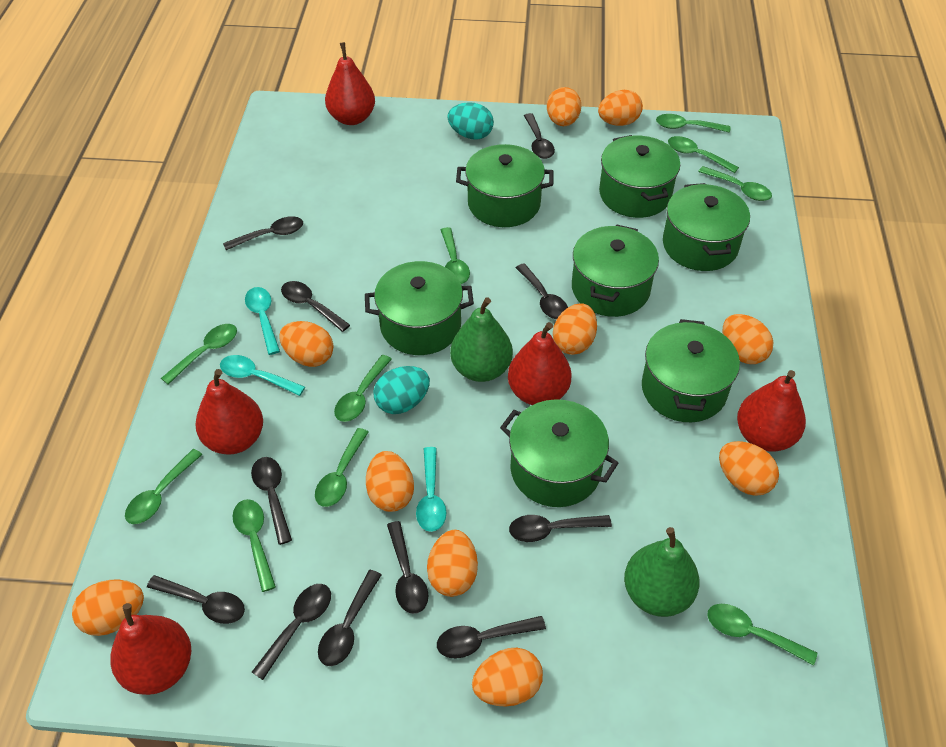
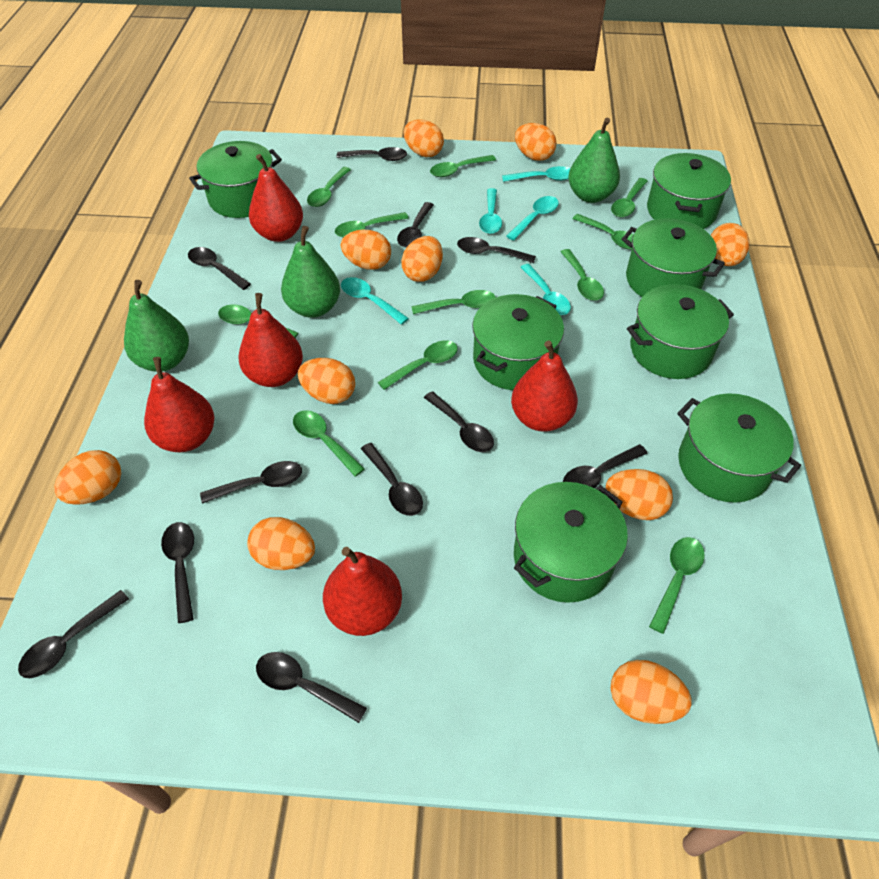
green pear: [450,297,513,382] [624,527,700,617] = 2 -> [124,280,189,372] [281,226,340,318] [568,117,620,203] = 3
green spoon: [125,449,203,524] [161,324,237,385] [232,499,276,592] [315,428,368,507] [334,355,392,422] [441,227,470,284] [656,114,730,133] [668,136,739,173] [698,166,772,201] [707,604,817,666] = 10 -> [218,304,298,338] [293,410,365,477] [307,167,351,207] [335,212,409,238] [378,341,457,390] [411,290,496,314] [430,155,496,177] [560,249,604,301] [572,214,634,250] [611,178,648,217] [649,537,705,634] = 11
turquoise egg: [373,366,430,414] [447,102,494,140] = 2 -> none = 0
turquoise spoon: [220,355,305,396] [245,287,280,355] [416,447,447,532] = 3 -> [341,277,409,325] [479,188,502,234] [502,166,570,182] [507,196,559,240] [520,264,571,315] = 5

